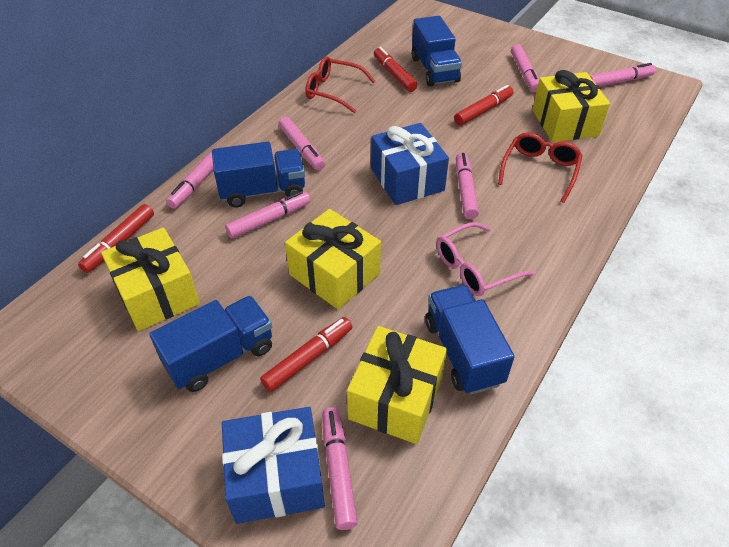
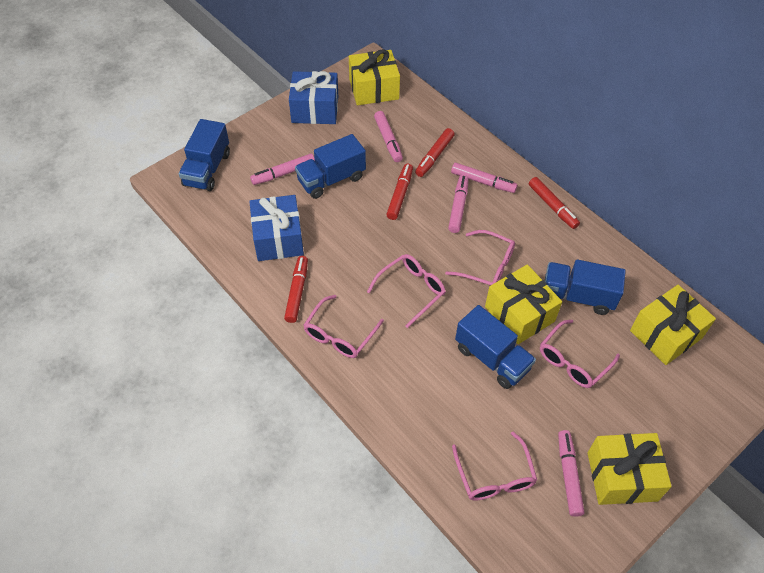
pink glasses: [437,222,535,296] = 1 -> [303,295,384,358] [367,254,446,328] [445,230,515,285] [452,432,537,501] [540,320,620,388] = 5
pink marker: [166,147,217,209] [225,191,310,239] [279,117,325,170] [322,407,358,530] [456,153,479,219] [511,44,539,92] [590,63,656,87] = 7 -> [250,154,315,185] [374,111,403,162] [448,175,469,233] [451,163,518,193] [558,430,585,517] = 5
red glasses: [305,56,376,113] [498,132,583,203] = 2 -> none = 0

